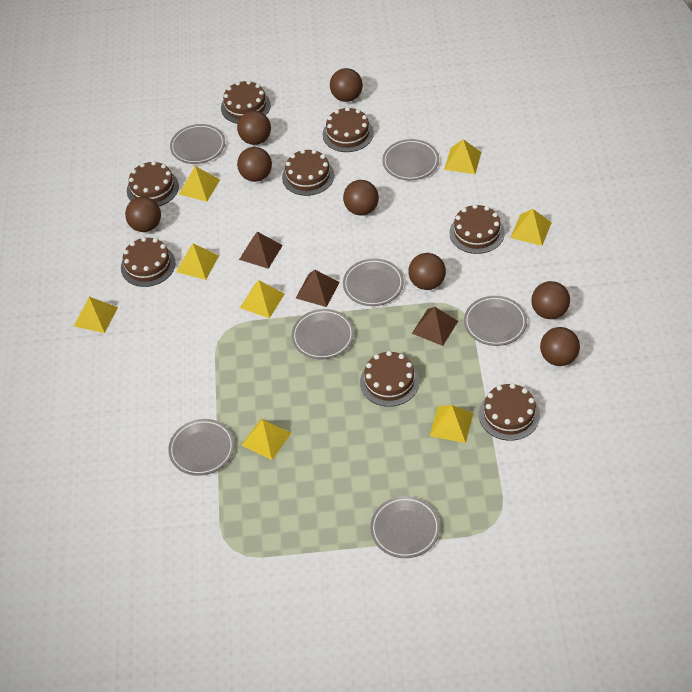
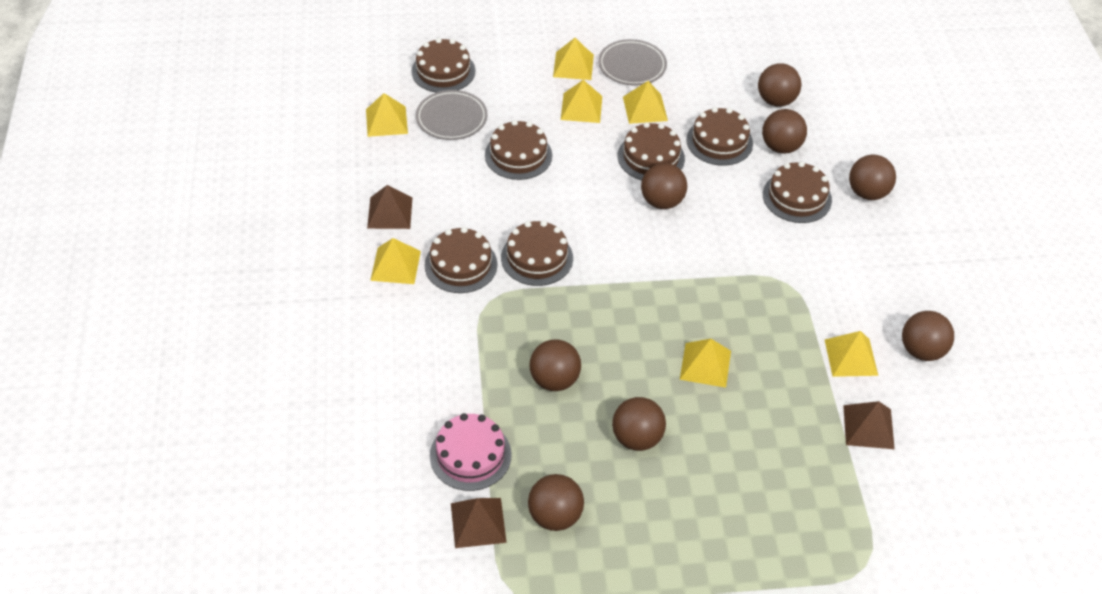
brown cake: [121,237,176,287] [127,161,179,206] [221,80,271,124] [282,149,334,196] [323,107,374,152] [360,351,419,407] [449,204,505,254] [479,383,540,441] = 8 -> [411,38,475,92] [424,227,498,293] [485,120,552,180] [501,221,573,286] [618,122,685,180] [686,107,753,166] [763,161,832,223] = 7
grey plate: [168,419,235,476] [170,124,225,164] [292,309,354,359] [343,258,404,306] [370,496,440,558] [382,139,439,180] [464,296,527,346] = 7 -> [416,90,488,140] [598,39,667,86] = 2
pink cake: none = 0 -> [430,413,511,491] = 1
yellow pyramid: [74,297,118,333] [176,243,219,280] [179,166,220,202] [240,281,285,318] [241,419,291,460] [430,405,473,443] [444,139,481,174] [510,209,552,246] = 8 -> [366,93,408,137] [370,238,421,284] [553,38,594,80] [561,80,602,123] [623,81,668,124] [680,339,731,388] [825,331,878,377] = 7

